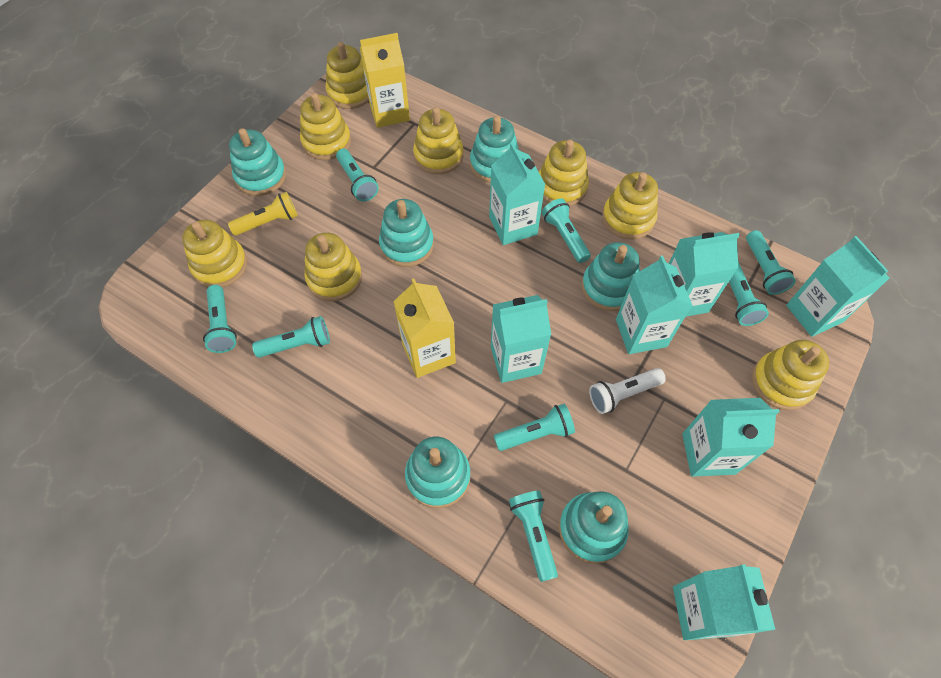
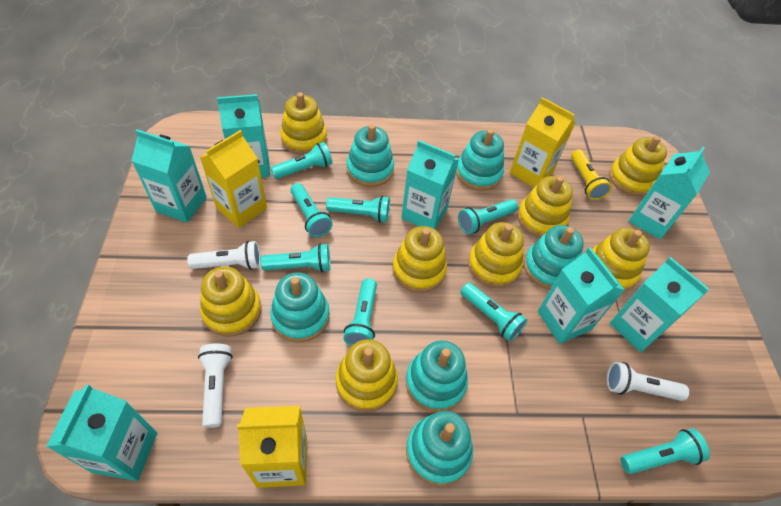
white flashlight: [589,368,666,414] = 1 -> [187,241,260,270] [198,343,233,428] [607,362,689,401] = 3
yellow carton: [360,33,410,128] [393,279,456,378] = 2 -> [200,130,267,228] [237,406,307,488] [509,97,576,188] = 3

